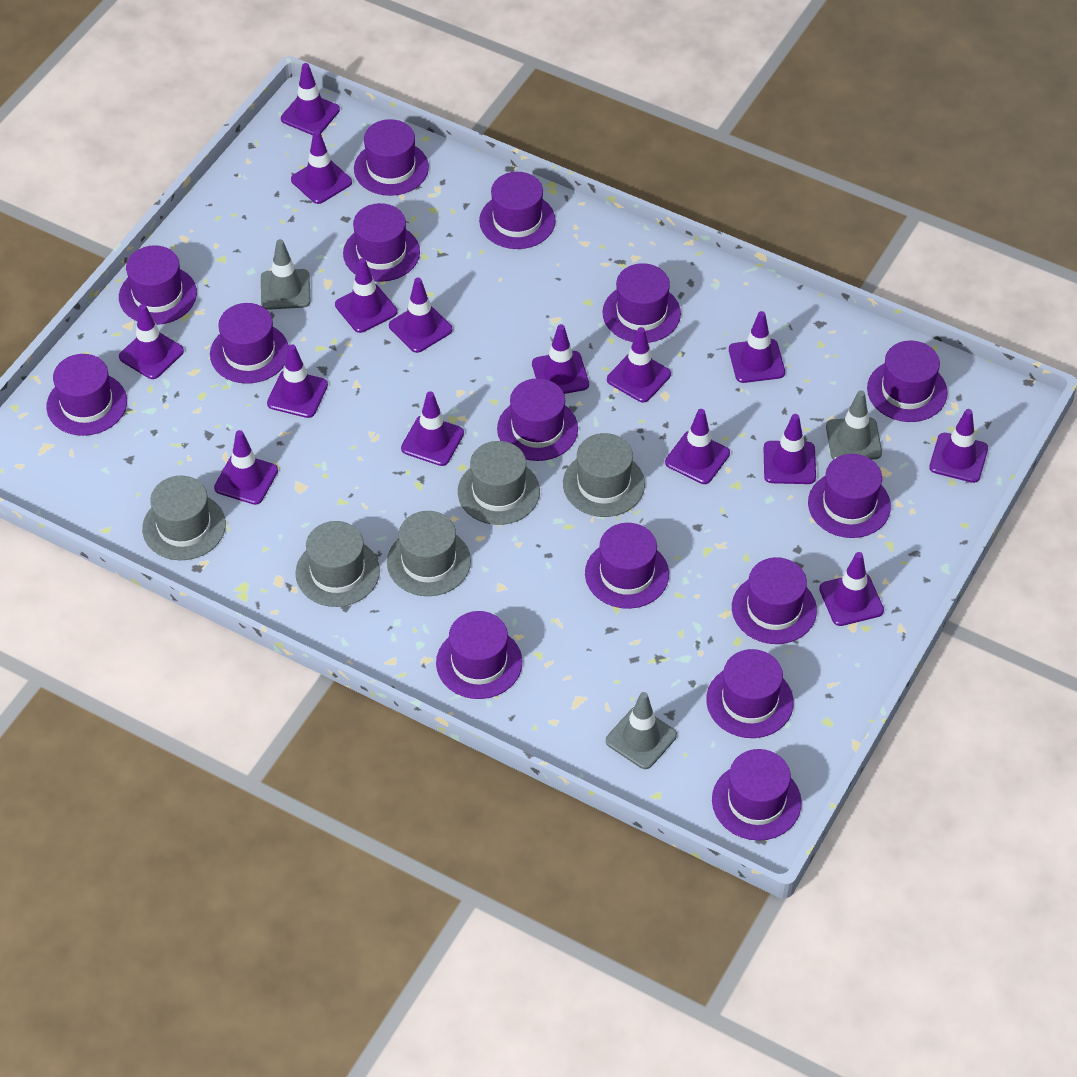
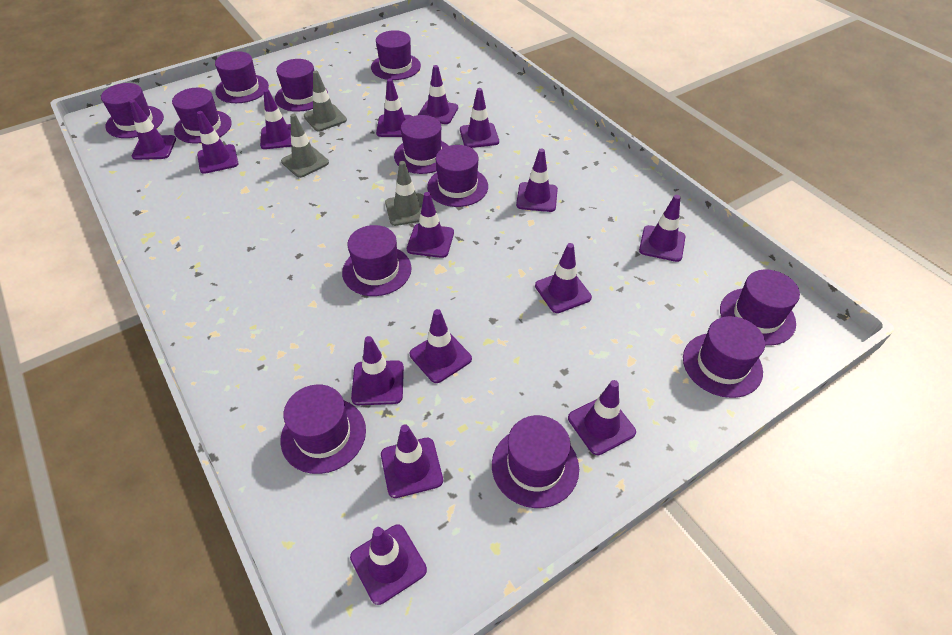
grey hat: [142,476,226,560] [295,521,380,607] [387,511,471,596] [458,441,540,525] [563,433,645,517] = 5 -> none = 0
purple hat: [46,354,127,436] [119,245,197,325] [210,303,289,384] [343,203,420,282] [354,119,429,196] [436,611,522,699] [479,172,556,249] [497,378,578,461] [585,523,669,609] [602,263,681,343] [706,649,794,738] [712,749,802,841] [732,557,817,644] [808,454,891,538] [867,341,948,422] = 15 -> [101,83,164,138] [172,88,232,143] [215,51,269,103] [275,59,328,112] [280,384,366,474] [342,225,412,296] [371,30,421,80] [394,115,448,174] [427,145,488,207] [492,415,579,508] [683,316,765,398] [720,269,800,346] = 12

